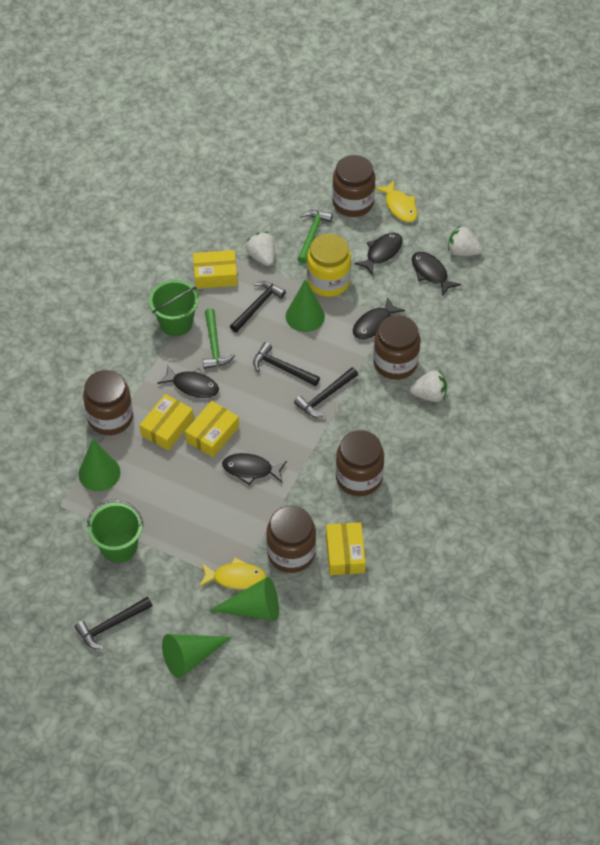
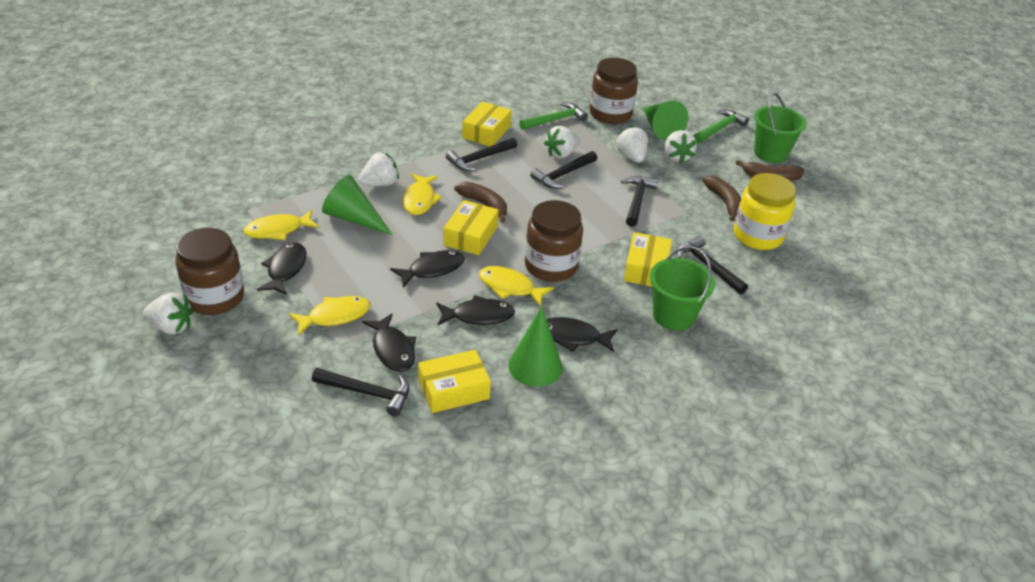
black hammer: [75,597,153,649] [230,281,286,332] [253,342,320,386] [294,367,358,418] = 4 -> [312,368,409,416] [446,138,517,171] [530,151,597,188] [621,176,658,227] [677,236,748,294] = 5
brown banana: none = 0 -> [454,182,507,223] [703,175,741,222] [736,160,804,181] = 3
brown jar: [83,370,133,435] [266,506,316,573] [332,155,376,217] [336,430,384,496] [373,315,420,380] = 5 -> [175,228,244,315] [525,200,583,282] [589,58,638,124] = 3
green cone: [78,439,121,491] [162,634,232,678] [209,577,279,621] [286,279,325,332] = 4 -> [322,175,393,235] [508,307,563,387] [643,101,688,141] = 3
white strawberry: [245,232,275,266] [410,370,447,402] [448,226,482,256] = 3 -> [143,292,194,334] [358,152,399,187] [544,126,580,159] [616,126,648,163] [664,130,697,164] = 5
yellow fish: [199,557,266,590] [375,181,417,222] = 2 -> [243,210,319,240] [289,296,370,335] [403,174,442,215] [479,266,554,307] = 4

